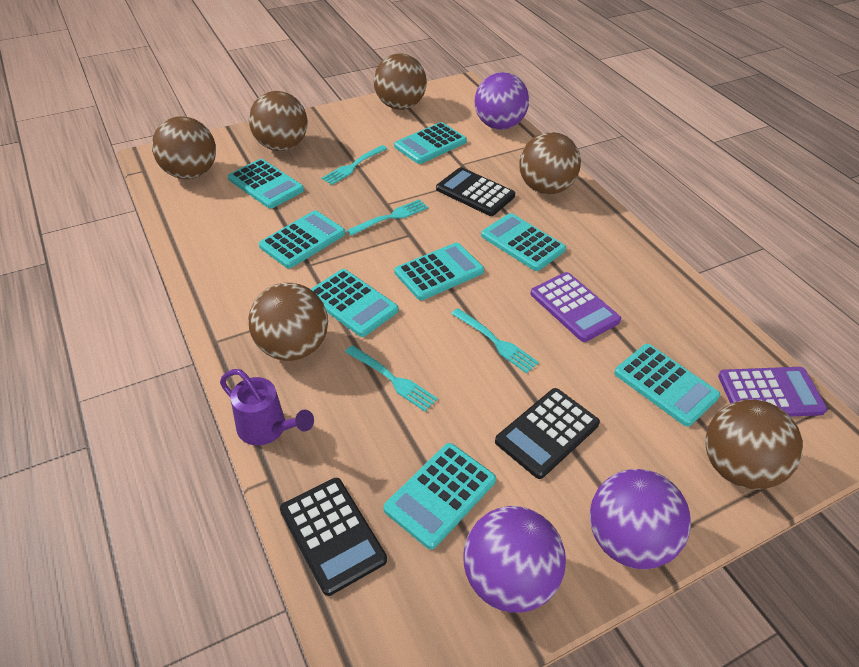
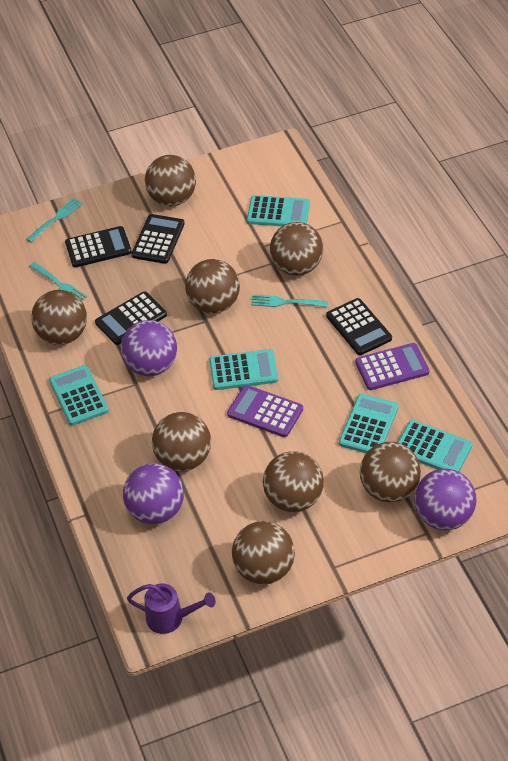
black calculator: [280,478,387,596] [436,167,515,216] [495,388,600,479] = 3 -> [65,226,132,267] [95,291,167,345] [131,214,185,264] [326,298,392,355] = 4
brown ball: [152,116,216,179] [249,91,308,151] [249,283,328,361] [374,54,427,110] [519,132,581,194] [705,399,803,489] = 6 -> [31,290,87,345] [145,155,196,206] [152,412,211,471] [185,259,240,314] [232,521,295,584] [263,451,324,512] [270,222,323,276] [360,442,421,502] = 8
turquoise calculator: [228,159,304,209] [259,210,345,268] [311,269,398,337] [384,443,496,550] [394,122,467,164] [395,243,484,300] [481,213,566,271] [614,344,720,427] = 8 -> [49,365,109,426] [209,349,278,390] [247,195,310,226] [339,394,398,453] [397,420,472,472] = 5
turquoise fork: [322,145,387,185] [345,345,438,412] [347,199,428,236] [451,308,539,374] = 4 -> [26,198,83,243] [29,262,87,301] [251,295,328,307] = 3

